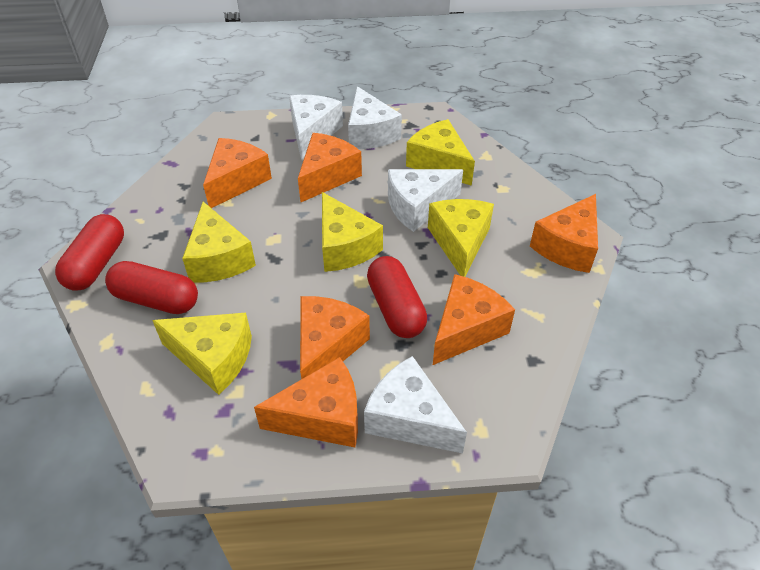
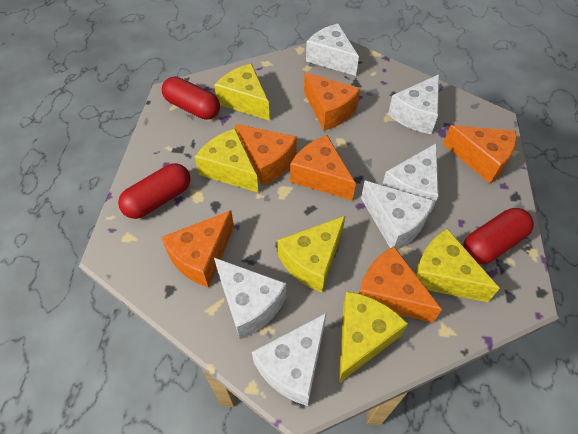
white cheese: [289,95,343,159] [348,86,402,149] [364,356,467,454] [388,169,463,232] = 4 -> [214,258,286,339] [252,313,327,406] [306,24,359,76] [361,181,434,250] [382,143,439,213] [388,74,439,134] = 6

